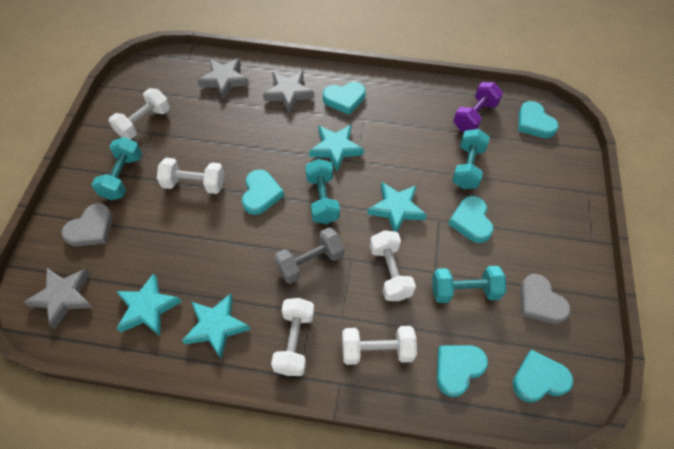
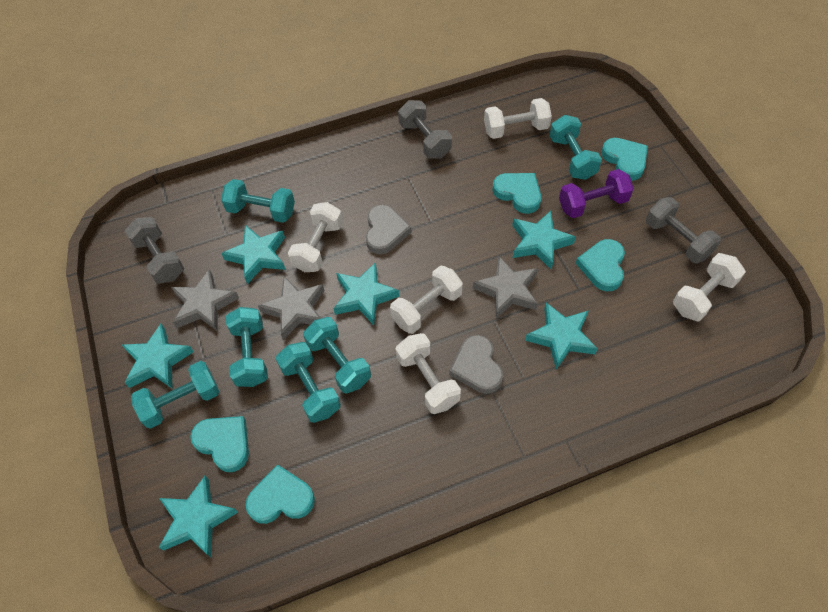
grey dumbbell: [274,228,344,284] = 1 -> [125,217,184,284] [398,100,452,159] [646,197,721,263] = 3
turquoise dumbbell: [91,137,142,200] [305,159,340,224] [432,266,506,303] [452,129,490,189] = 4 -> [131,361,219,429] [221,179,295,223] [226,307,268,387] [275,342,341,423] [303,317,371,393] [550,115,602,180] = 6
turquoise heart: [242,169,284,215] [323,82,366,115] [437,346,488,397] [448,196,493,243] [513,350,573,402] [518,101,559,138] = 6 -> [190,416,249,472] [245,464,315,524] [492,173,541,214] [576,239,625,291] [601,138,648,181] = 5
turquoise star: [116,273,182,336] [182,293,250,359] [309,125,364,172] [368,182,427,232] = 4 -> [122,324,194,389] [158,476,238,557] [221,225,286,284] [333,262,400,325] [512,211,576,270] [525,303,598,370] = 6

